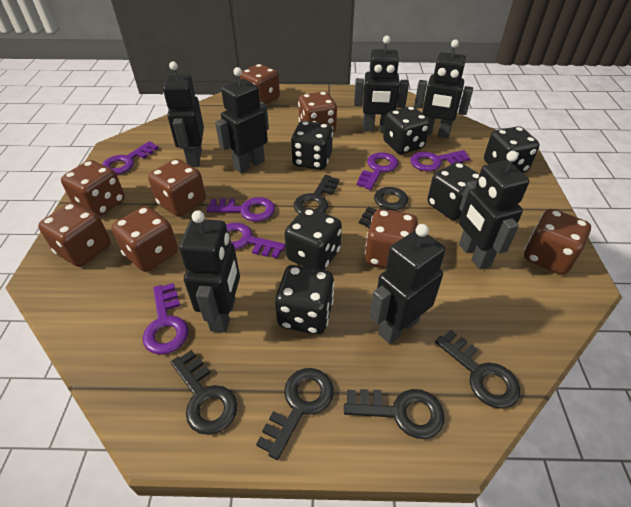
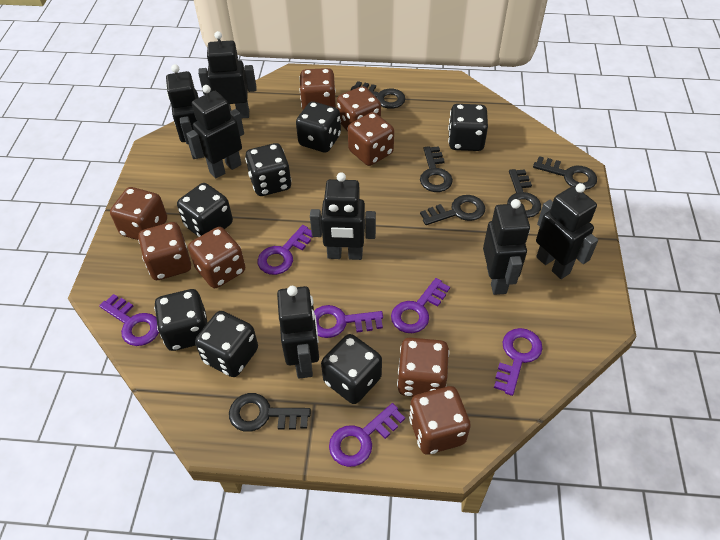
black dice: [275,265,334,334] [285,208,342,270] [291,121,333,170] [383,106,430,154] [427,162,479,220] [484,126,540,173] = 6 -> [154,289,208,351] [177,183,233,237] [195,311,258,377] [245,143,292,196] [296,101,341,153] [321,334,382,404] [448,104,488,151] = 7

